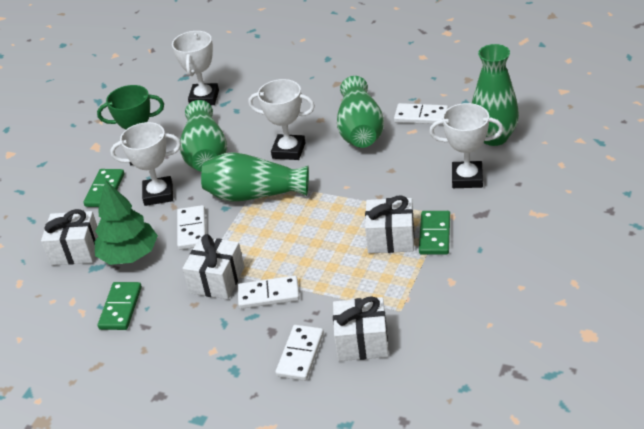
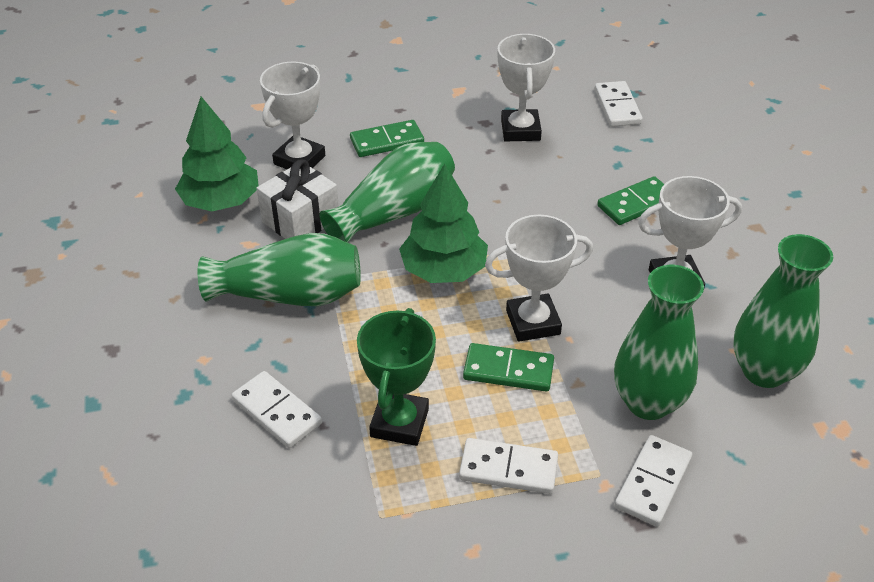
green tree: [95,180,158,265] = 1 -> [175,97,259,211] [399,164,488,283] = 2
white gift: [41,209,98,265] [182,234,244,299] [333,296,389,361] [365,196,414,253] = 4 -> [256,159,339,239] = 1

